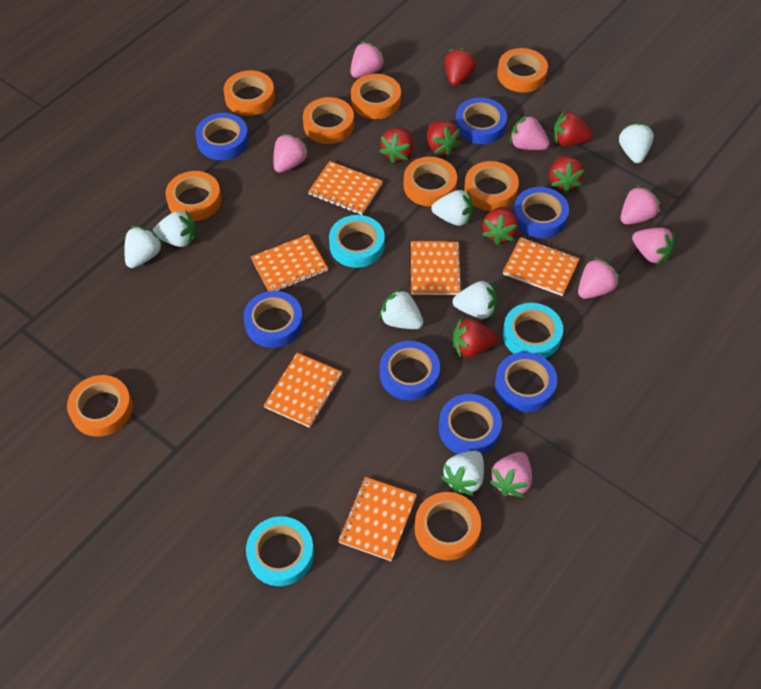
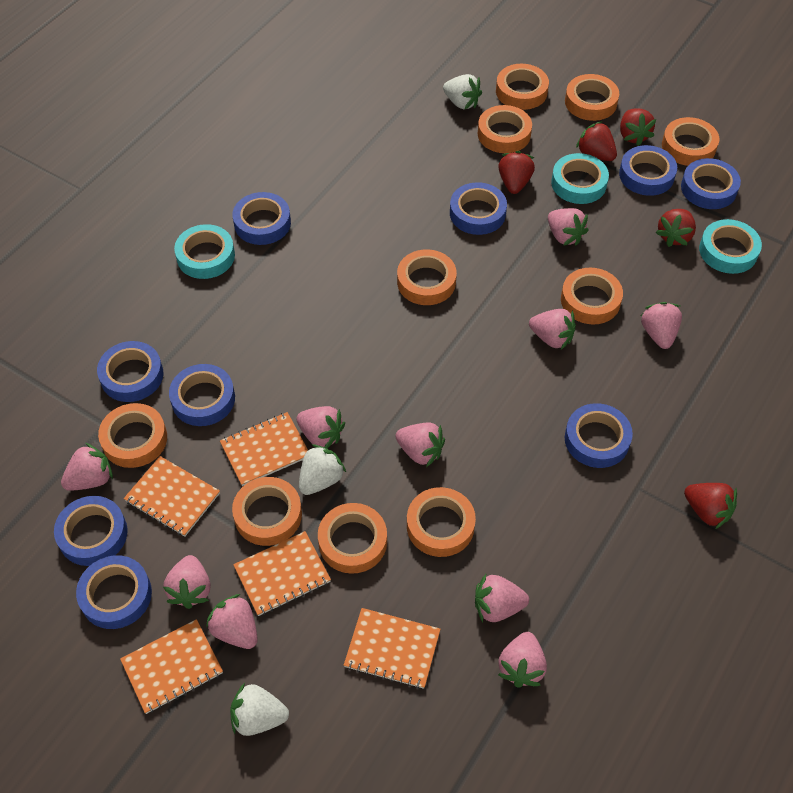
blue tape: [195,113,249,160] [243,291,303,348] [380,341,440,401] [439,394,502,455] [455,98,507,144] [495,352,557,412] [513,187,569,238] = 7 -> [54,496,128,566] [76,555,152,629] [97,341,163,402] [169,364,235,426] [233,192,291,245] [450,182,507,235] [565,403,633,468] [619,145,677,196] [681,158,741,209] = 9
orange notebook: [251,234,328,291] [263,353,342,428] [308,161,383,215] [338,477,417,561] [411,241,462,295] [503,237,580,296] = 6 -> [120,619,223,714] [124,456,220,537] [220,412,308,486] [233,531,331,616] [344,608,440,689] = 5
orange tape: [67,375,133,437] [165,171,222,221] [224,70,275,116] [303,97,354,144] [351,74,401,119] [404,157,457,206] [415,492,481,560] [464,161,519,211] [497,48,548,92] = 9 -> [98,403,167,468] [232,477,302,546] [318,503,387,574] [397,249,457,305] [407,487,476,557] [478,105,532,153] [496,64,549,110] [561,268,623,325] [565,74,619,121] [662,117,719,166] = 10
pink strawberry: [273,133,309,173] [351,42,385,78] [489,452,532,497] [510,114,550,150] [578,257,619,299] [620,185,661,225] [632,227,675,265] = 7 -> [61,443,113,491] [163,555,211,609] [206,594,258,649] [296,406,345,448] [395,422,445,467] [475,574,529,622] [498,632,547,688] [529,309,576,350] [548,208,588,246] [641,302,682,349] = 10
red strawberry: [379,127,413,163] [427,121,461,156] [445,48,476,86] [453,318,498,358] [482,207,518,245] [549,155,585,193] [553,111,593,146] = 7 -> [498,151,535,194] [576,121,617,161] [620,109,656,146] [655,209,696,247] [684,483,737,529] = 5
white strawberry: [124,226,164,268] [153,210,195,247] [379,288,423,329] [431,190,473,226] [441,451,484,496] [453,280,497,319] [619,122,654,163] = 7 -> [230,683,289,736] [299,444,346,495] [443,74,482,109] = 3

